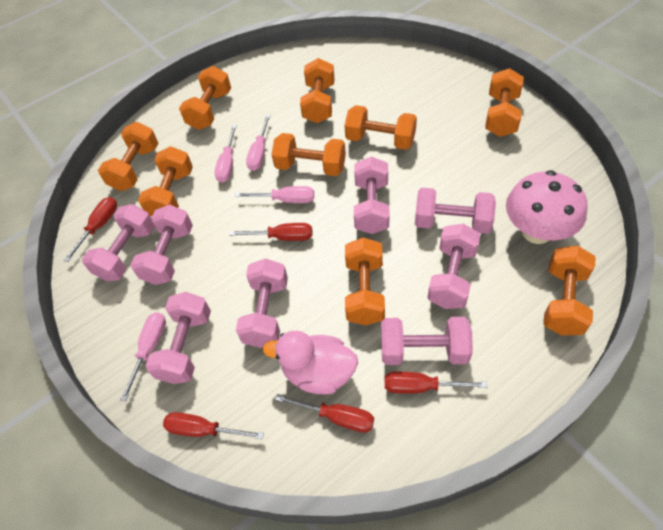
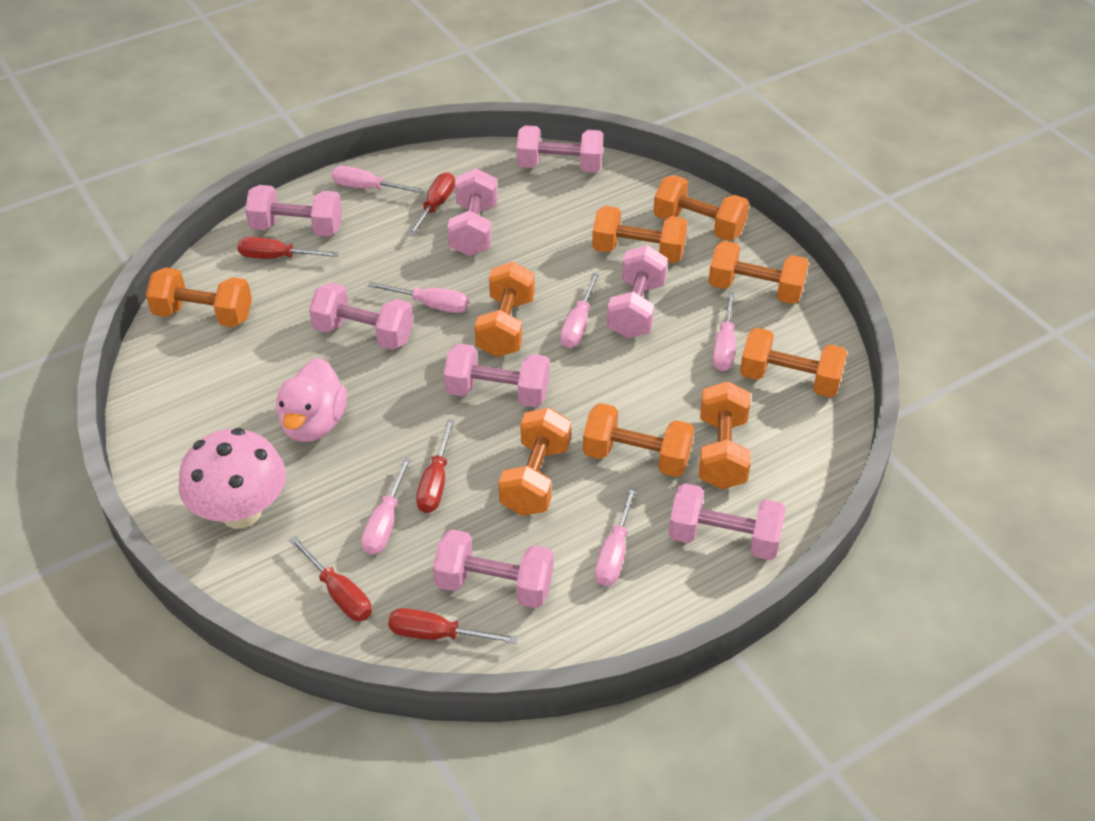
pink screwdriver: [120,312,166,401] [215,125,237,183] [235,186,314,203] [246,115,271,171] = 4 -> [332,166,424,193] [361,457,411,555] [368,282,469,313] [560,273,599,348] [595,486,637,586] [712,292,736,371] = 6

